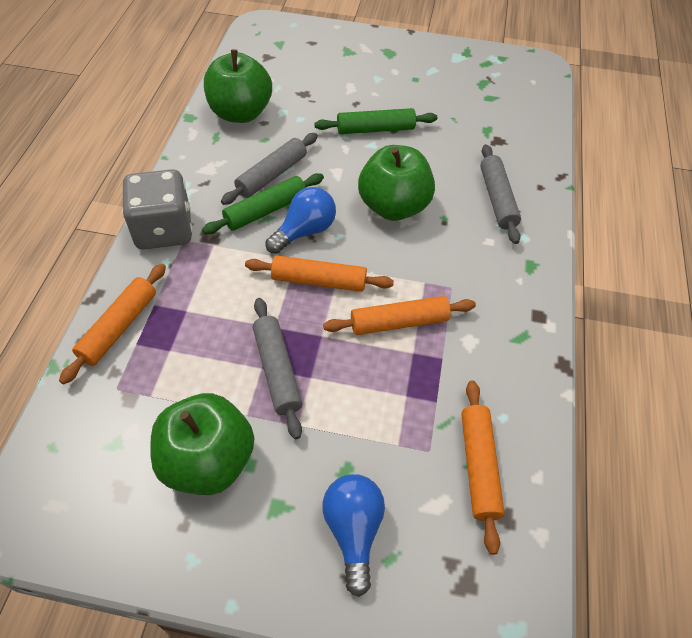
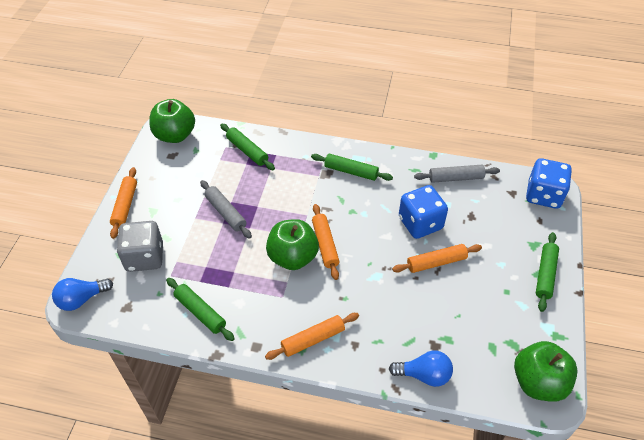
blue dice: none = 0 -> [399,185,448,239] [526,158,572,209] = 2
green rolling pin: [202,173,324,234] [314,108,437,134] = 2 -> [166,278,235,341] [220,124,275,170] [311,154,393,181] [536,232,559,312] = 4
grey rolling pin: [221,133,318,205] [253,298,302,439] [480,144,521,244] = 3 -> [200,180,252,239] [414,165,500,183] = 2

